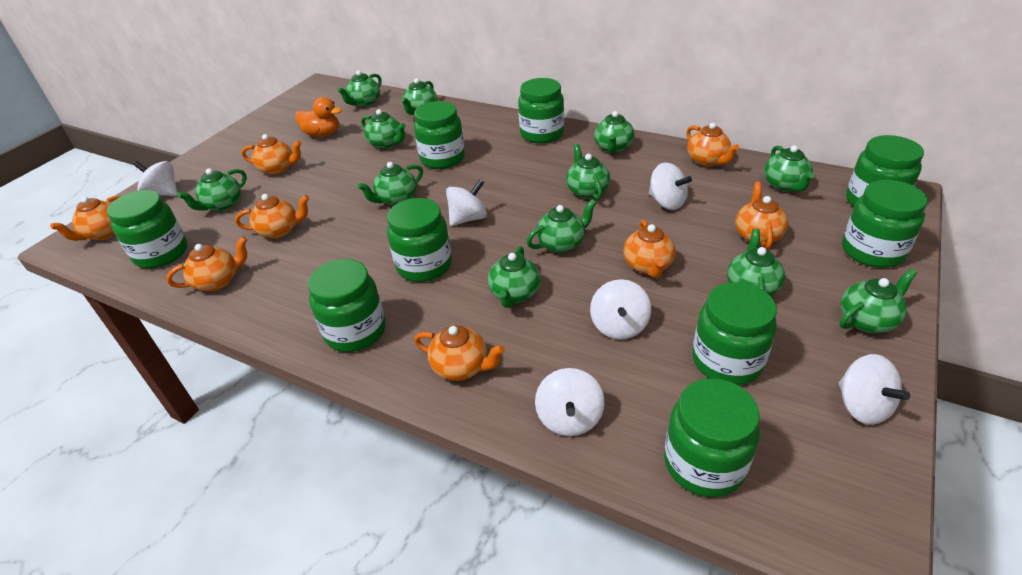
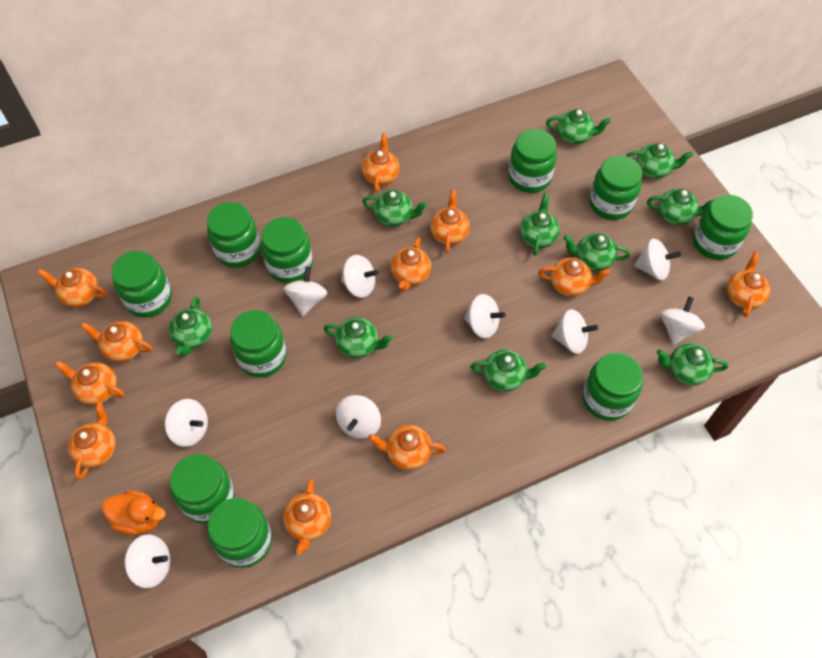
green jar: [107,190,187,268] [308,259,386,352] [387,198,452,282] [414,101,465,169] [518,78,564,144] [664,378,760,497] [692,282,777,385] [842,180,928,268] [846,135,924,207] = 9 -> [112,251,172,317] [170,454,235,524] [207,202,260,268] [208,498,272,568] [230,310,287,378] [261,217,313,283] [508,129,557,193] [582,353,643,421] [589,155,642,220] [693,195,753,260] = 10
green teapot: [178,168,247,211] [338,70,382,107] [358,162,423,206] [361,109,406,149] [401,78,437,115] [488,246,540,308] [527,199,596,253] [566,144,610,200] [594,111,634,153] [727,229,785,296] [764,145,814,192] [840,269,917,333] = 12 -> [169,297,212,357] [323,317,393,358] [362,190,427,227] [470,350,546,392] [520,193,560,256] [546,109,611,144] [564,233,630,271] [626,143,693,179] [647,189,713,225] [657,343,728,385] = 10
orange teapot: [50,195,121,241] [166,236,247,291] [235,194,309,239] [241,134,302,175] [414,325,505,381] [623,220,676,278] [686,123,739,166] [735,182,788,250] = 8 -> [37,268,107,307] [55,361,125,405] [68,402,116,480] [80,321,152,362] [283,478,331,554] [362,133,400,192] [368,425,446,470] [391,237,431,292] [430,190,470,253] [538,258,611,296] [727,252,771,317] = 11
white spinning top: [133,161,178,196] [446,179,487,226] [535,368,605,436] [590,279,651,339] [649,163,692,210] [838,354,910,425] = 6 -> [124,534,171,588] [165,399,208,447] [284,266,327,316] [336,395,381,439] [341,255,378,298] [464,294,506,339] [551,309,598,354] [634,239,682,280] [661,296,705,345] = 9

